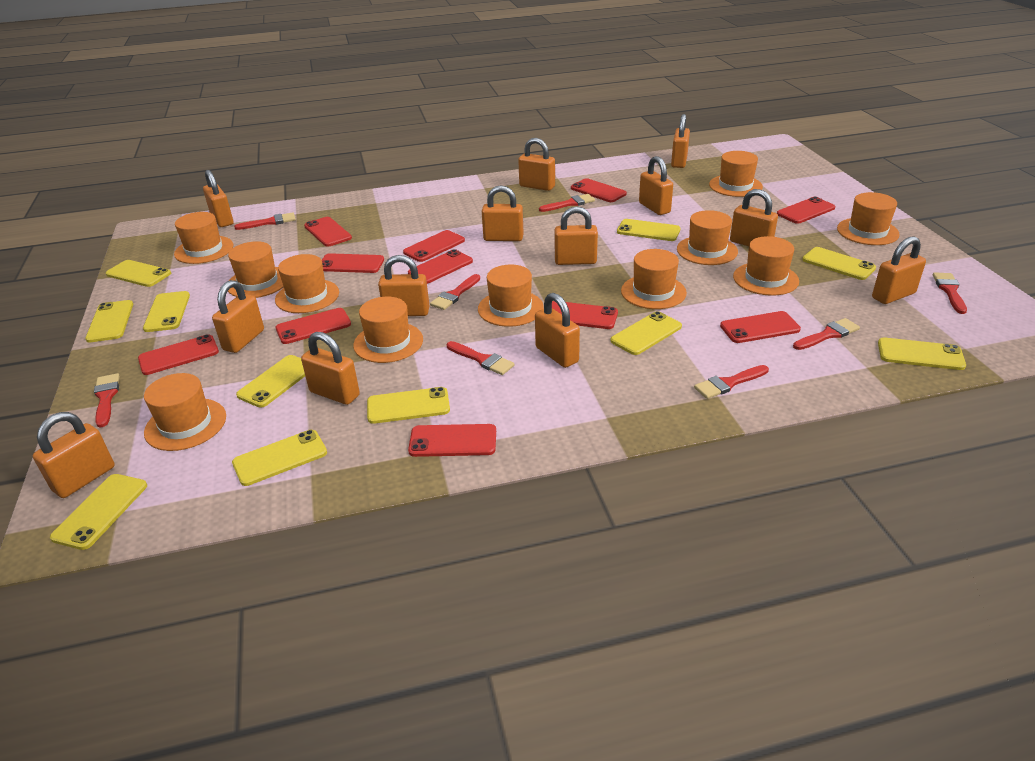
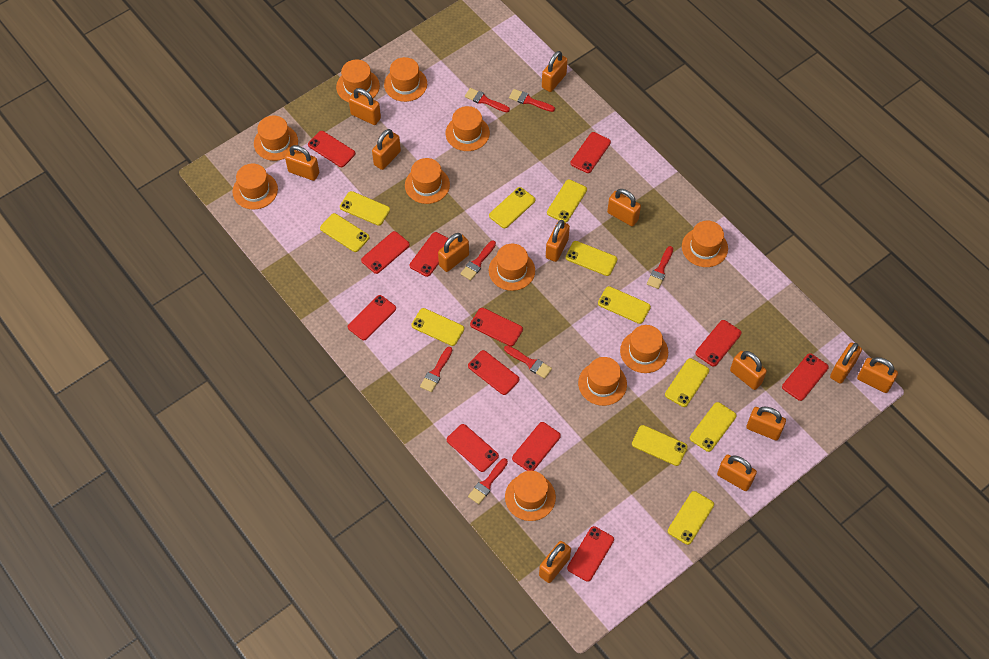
red brush: [94,373,120,428] [234,212,296,230] [430,274,480,310] [447,341,515,375] [539,194,595,212] [694,365,769,399] [793,318,860,350] [933,272,967,314] = 8 -> [420,347,452,392] [460,240,496,280] [465,88,510,112] [468,458,508,504] [504,345,552,379] [509,89,555,112] [647,246,673,289] = 7
red phone: [138,334,219,375] [276,308,351,344] [304,217,352,247] [322,253,384,273] [403,230,465,262] [408,249,473,284] [408,424,496,457] [552,301,618,329] [571,178,627,202] [720,311,801,343] [777,197,835,224] = 11 -> [308,131,355,167] [348,295,396,340] [361,231,410,274] [409,232,448,277] [447,424,499,472] [468,350,519,395] [470,308,523,346] [512,422,561,471] [567,526,614,582] [570,132,611,173] [695,320,741,366] [782,353,829,401] = 12

